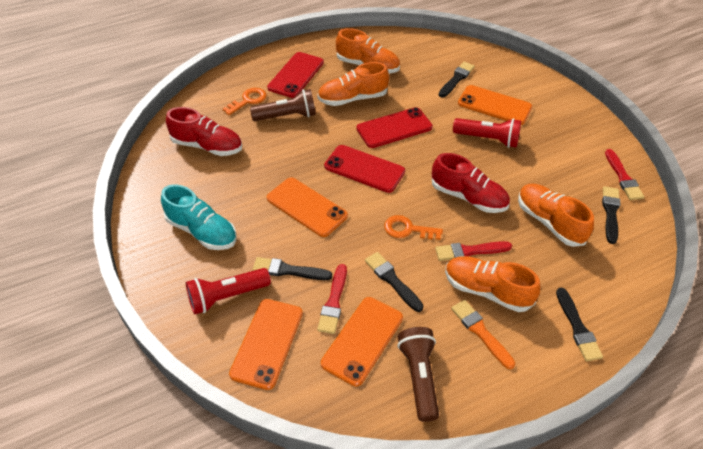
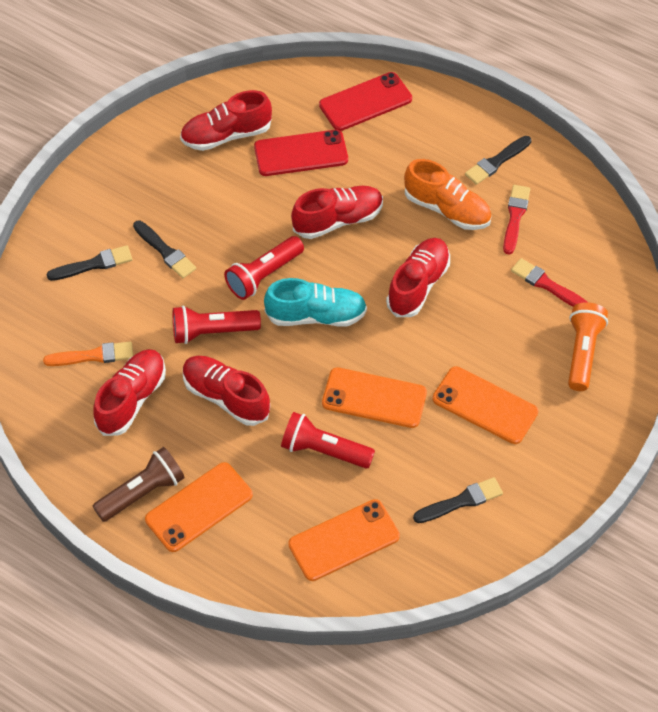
black brush: [252,257,332,280] [365,252,424,312] [439,62,475,97] [556,287,603,361] [602,186,620,244] = 5 -> [46,245,133,281] [133,221,196,278] [413,477,503,523] [465,136,531,185] = 4
brown flashlight: [250,89,316,121] [398,327,439,422] = 2 -> [93,447,185,522] = 1
orange flashlight: none = 0 -> [568,302,608,391] = 1
orange key: [223,88,267,115] [384,215,443,240] = 2 -> none = 0
orange shoe: [317,62,389,106] [336,28,400,74] [445,256,541,312] [518,184,594,247] = 4 -> [404,159,492,230] = 1
red brush: [317,264,347,334] [435,241,512,261] [605,149,644,200] = 3 -> [503,185,530,255] [511,258,587,307] = 2
red flashlight: [186,268,271,315] [453,118,521,148] = 2 -> [173,306,261,344] [224,236,304,300] [281,412,375,469] = 3
red phone: [267,52,324,98] [324,145,405,193] [356,107,433,148] = 3 -> [254,130,348,176] [319,72,412,131] = 2
red shoe: [166,107,242,156] [432,153,510,213] = 2 -> [93,349,166,436] [180,90,272,151] [183,356,270,426] [291,186,383,239] [386,238,450,317] = 5

